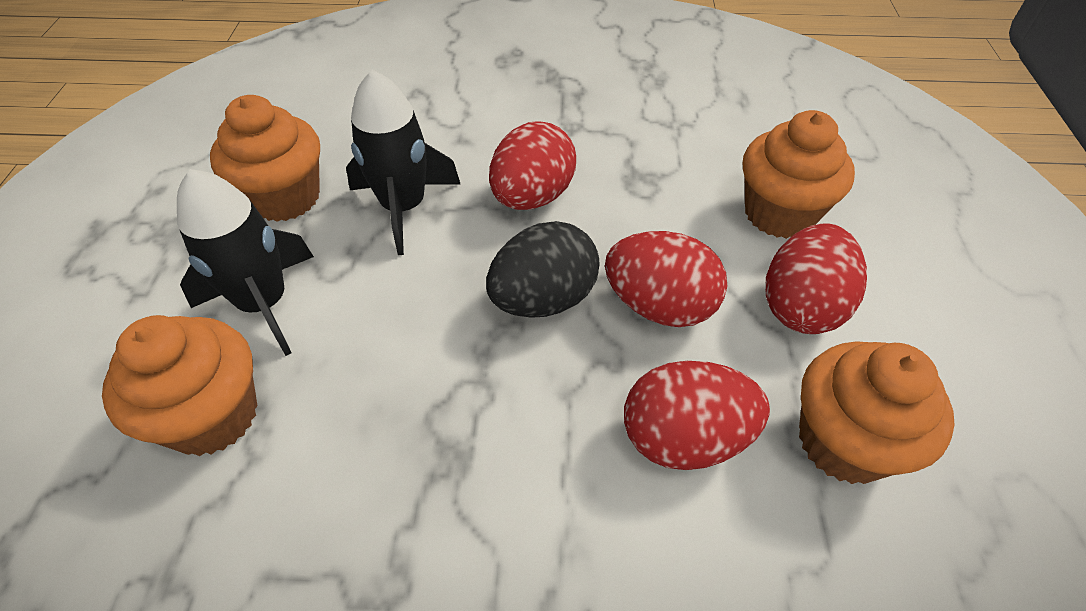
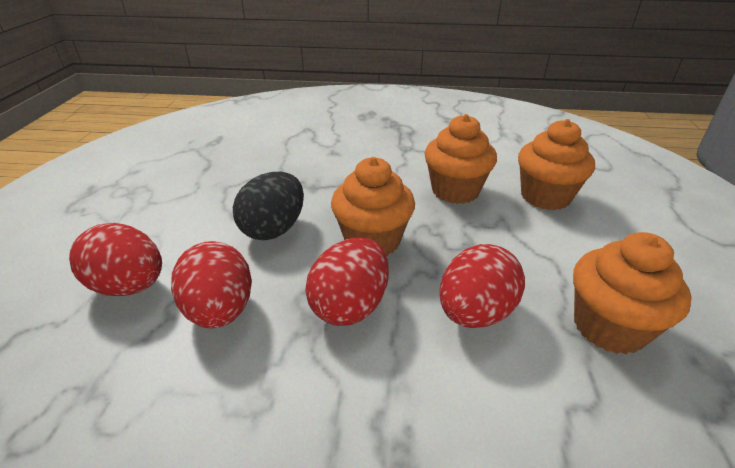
black rocket: [177,169,314,356] [346,70,461,255] = 2 -> none = 0

